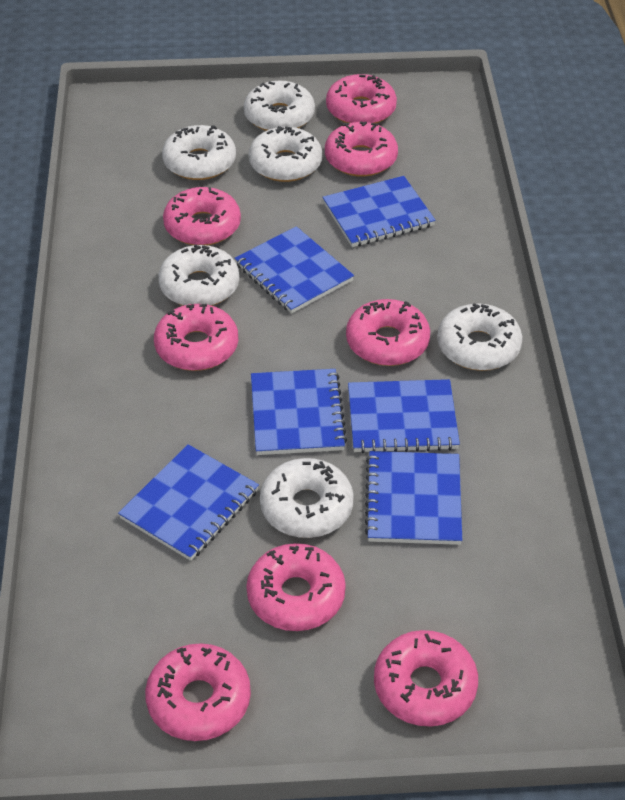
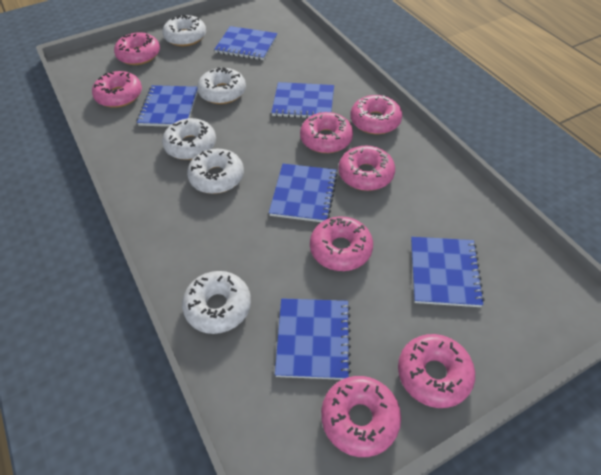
white donut: [158,244,239,306] [162,125,236,180] [244,80,315,131] [249,126,322,182] [260,458,354,538] [437,303,522,371] = 6 -> [162,118,216,160] [163,15,206,46] [182,271,251,334] [187,149,244,194] [197,67,246,104] = 5

